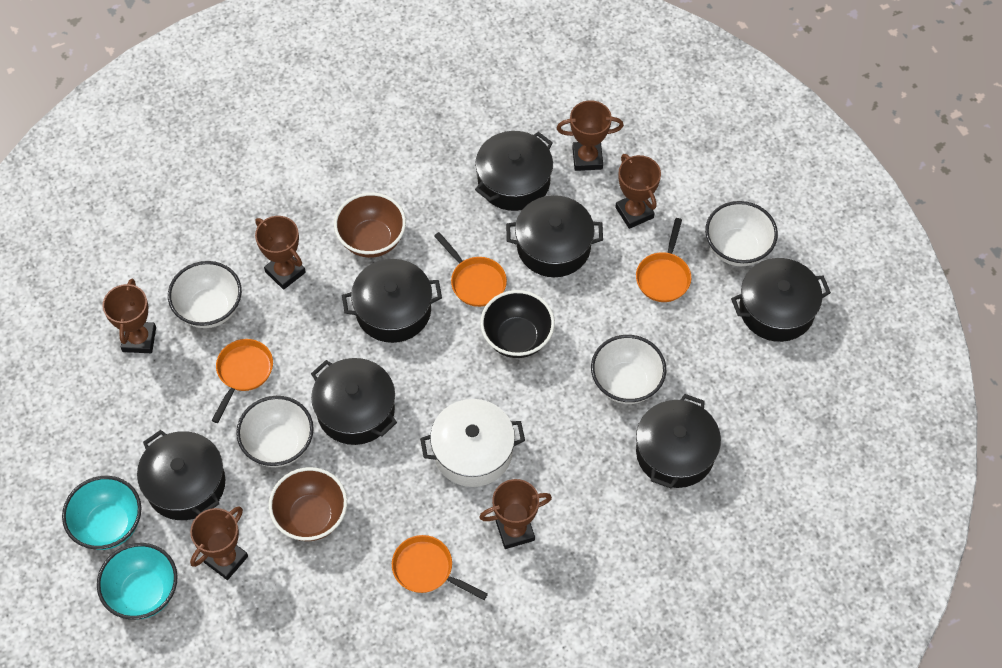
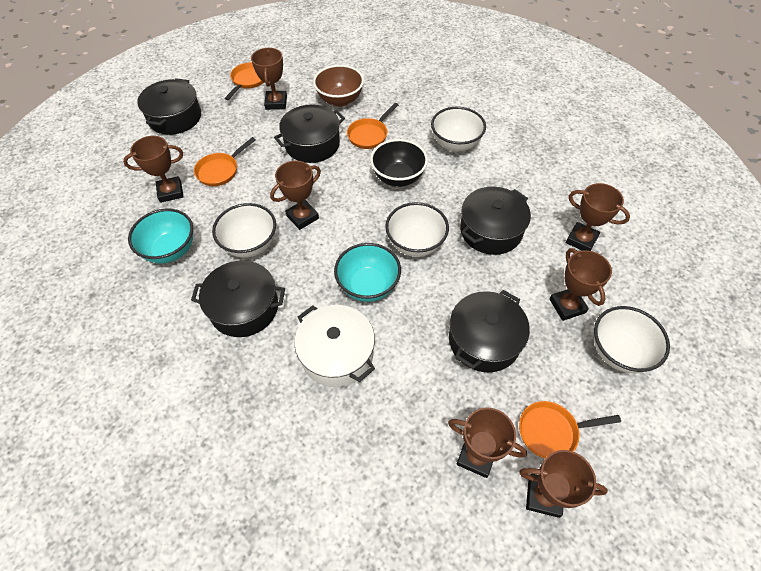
black pot: [137,430,225,520] [311,358,397,445] [342,259,442,343] [475,131,553,211] [506,195,603,277] [636,394,721,488] [731,258,831,342] = 7 -> [137,78,201,135] [191,260,285,337] [274,104,345,163] [449,290,530,372] [460,187,531,255] = 5
brown bowl: [269,467,347,541] [334,192,406,258] = 2 -> [313,65,364,107] = 1
brown trophy: [102,279,156,353] [190,506,248,580] [255,216,306,290] [479,479,552,549] [557,100,624,171] [615,154,661,229] = 6 -> [123,136,184,203] [251,48,287,110] [270,161,321,230] [448,407,527,478] [519,450,608,518] [549,248,612,321] [566,183,630,251] = 7

